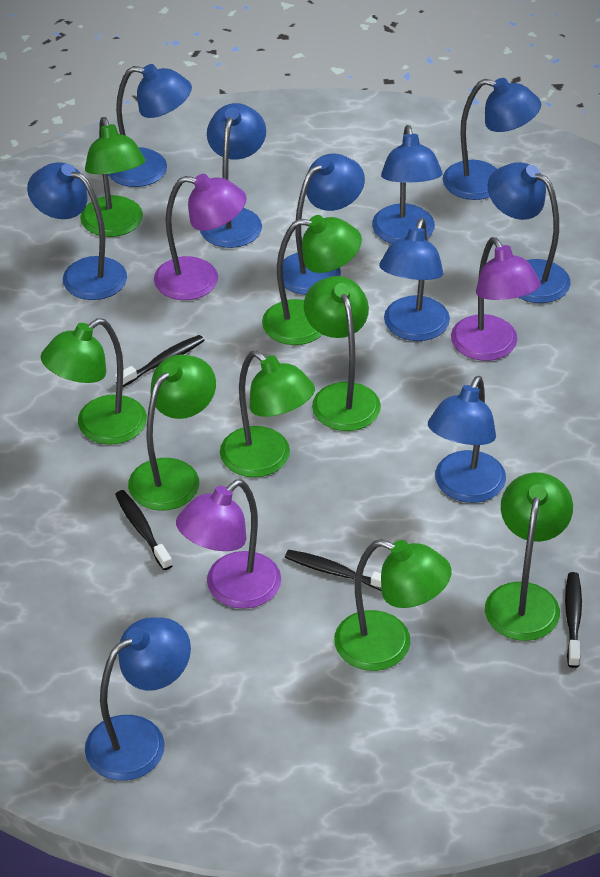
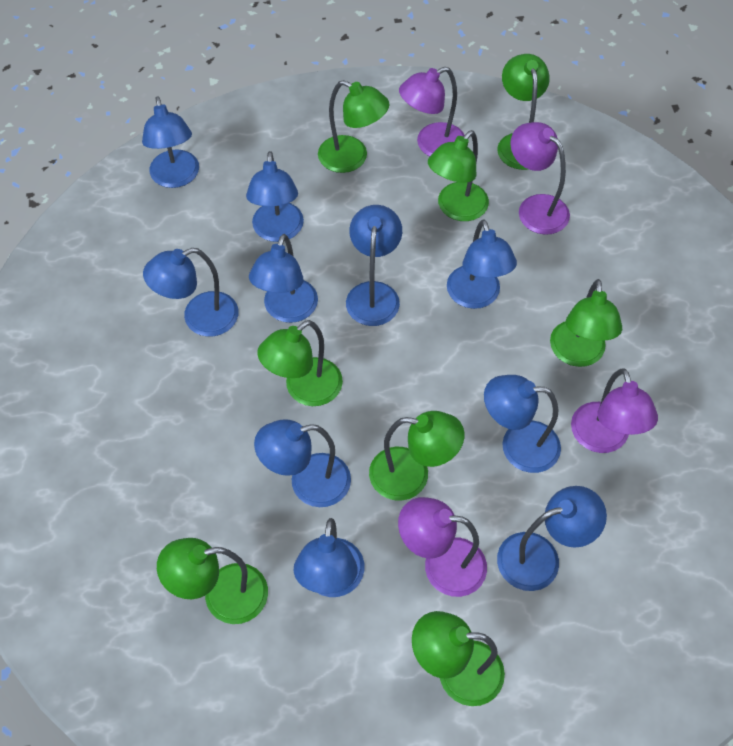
black toothbrush: [115,335,205,387] [115,490,173,570] [285,550,381,591] [565,572,582,668] = 4 -> none = 0
purple lamp: [154,174,246,300] [176,479,281,609] [451,237,541,361] = 3 -> [398,497,487,597] [399,67,464,157] [510,122,570,235] [571,368,658,453] = 4

